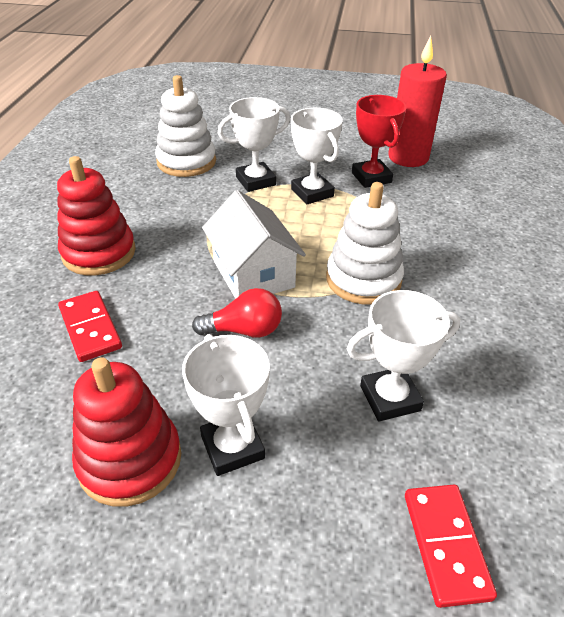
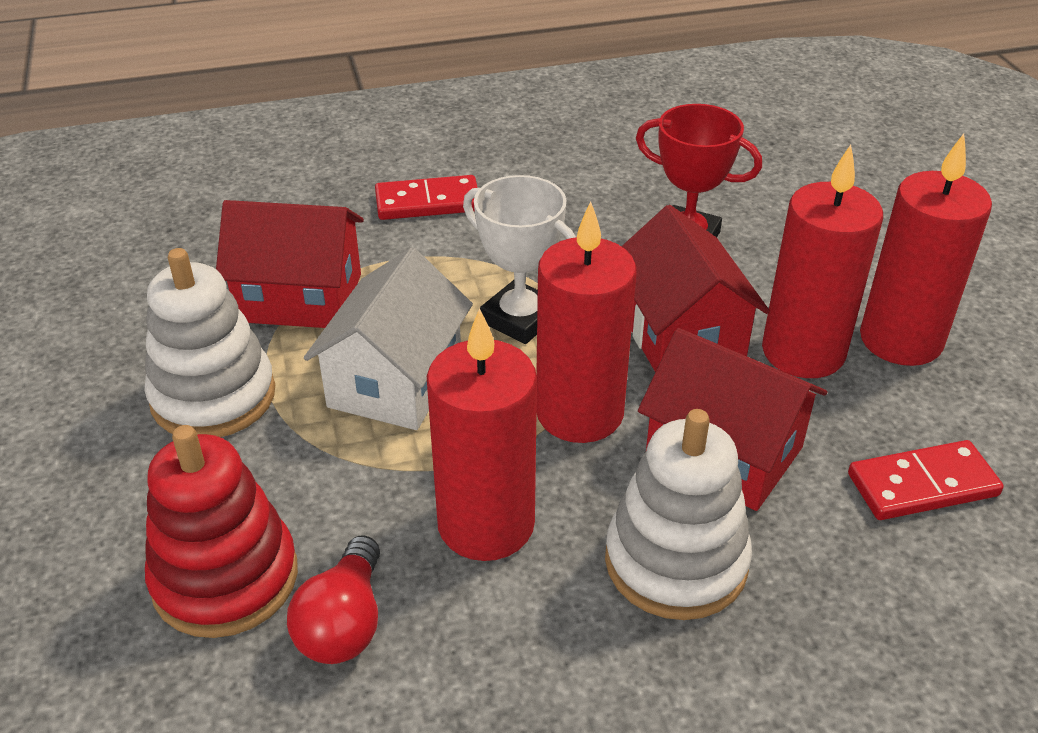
red candle: [388,36,447,167] = 1 -> [427,308,537,561] [536,201,636,443] [762,145,883,378] [860,134,992,366] = 4
red house: none = 0 -> [216,200,364,328] [621,205,770,372] [638,328,827,511] = 3
red stacking toy: [57,156,136,275] [72,357,181,507] = 2 -> [145,425,298,638] = 1
white trophy: [182,334,270,476] [218,97,290,192] [291,108,342,204] [347,290,460,421] = 4 -> [463,175,576,344] = 1

